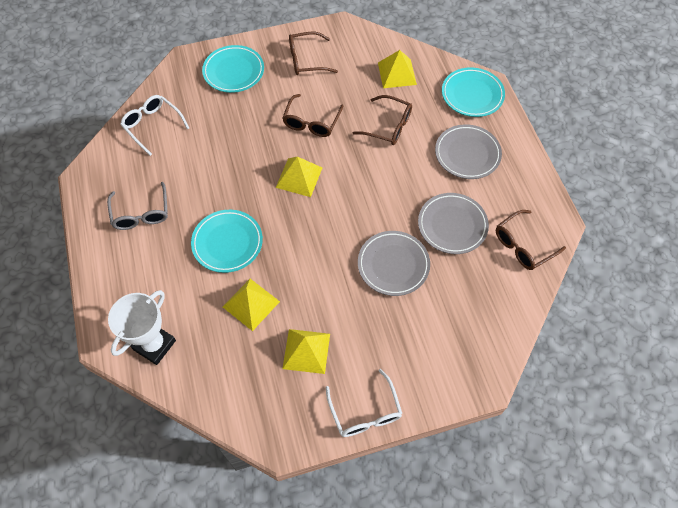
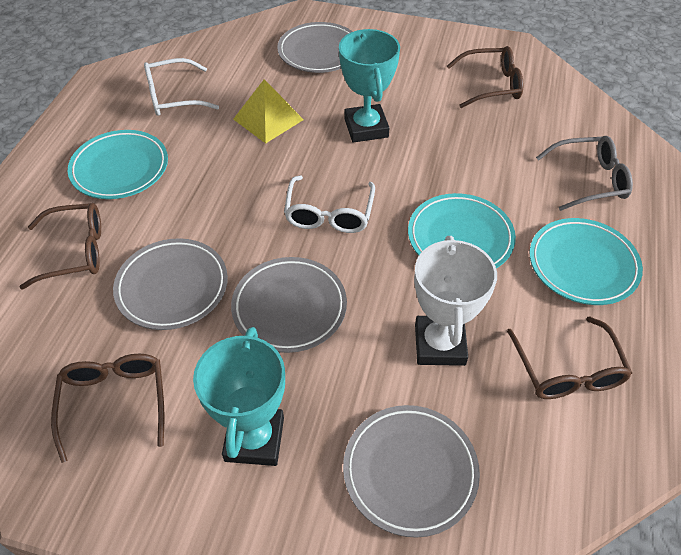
grey plate: [358,231,430,296] [418,193,489,254] [435,124,502,179] = 3 -> [113,238,228,330] [231,257,347,353] [277,22,353,73] [343,405,480,538] = 4
turquoise trophy: none = 0 -> [193,327,285,466] [339,29,400,142] = 2
yellow pyramid: [223,279,280,331] [276,157,322,197] [282,329,330,374] [378,50,417,88] = 4 -> [233,79,304,143] = 1

